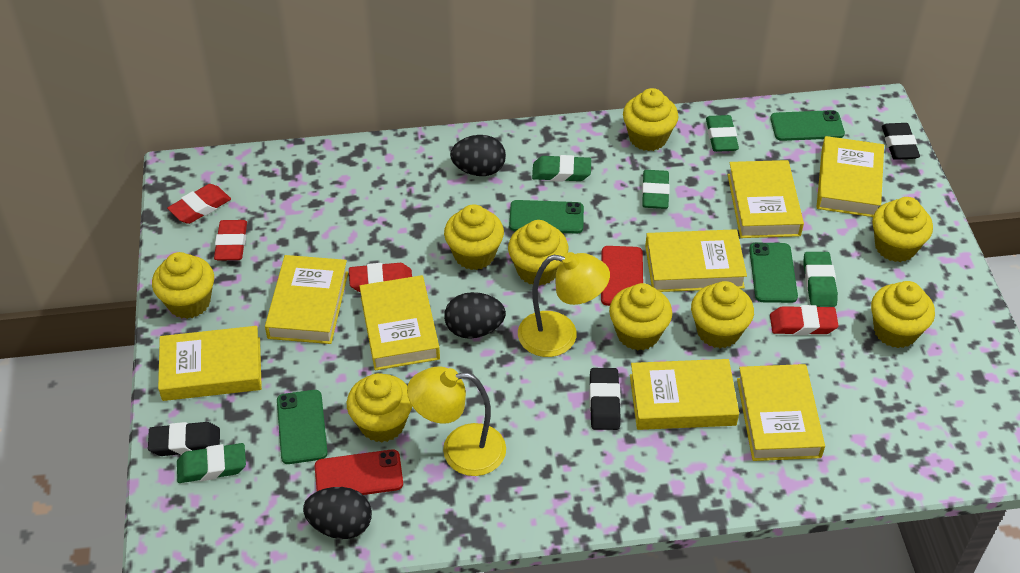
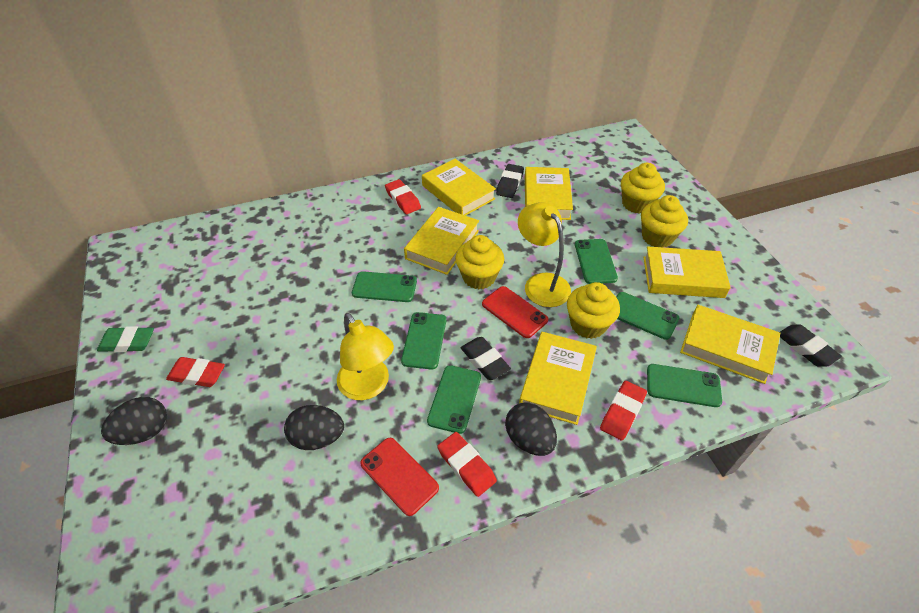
green eraser: [177,443,246,483] [532,155,591,182] [642,170,670,209] [706,115,739,152] [803,252,838,307] = 5 -> [97,326,154,352] = 1
green phone: [277,390,328,464] [509,200,584,234] [749,243,798,303] [770,110,845,141] = 4 -> [352,271,417,302] [401,312,446,370] [427,365,481,434] [575,239,618,284] [616,292,679,340] [647,364,722,407] = 6
yellow book: [158,326,262,401] [265,255,348,344] [359,275,440,370] [630,359,739,430] [645,229,747,292] [728,160,804,238] [737,364,825,461] [817,136,884,217] = 8 -> [404,207,479,275] [422,159,496,216] [519,332,597,425] [525,167,573,220] [643,246,731,298] [680,305,780,384] = 6
yellow cupcake: [152,252,214,319] [347,373,412,442] [444,204,504,270] [508,220,568,286] [609,283,672,350] [623,88,678,151] [691,281,754,348] [871,281,935,348] [872,197,933,262] = 9 -> [455,235,504,289] [567,282,620,339] [621,163,665,214] [641,195,688,247] = 4

